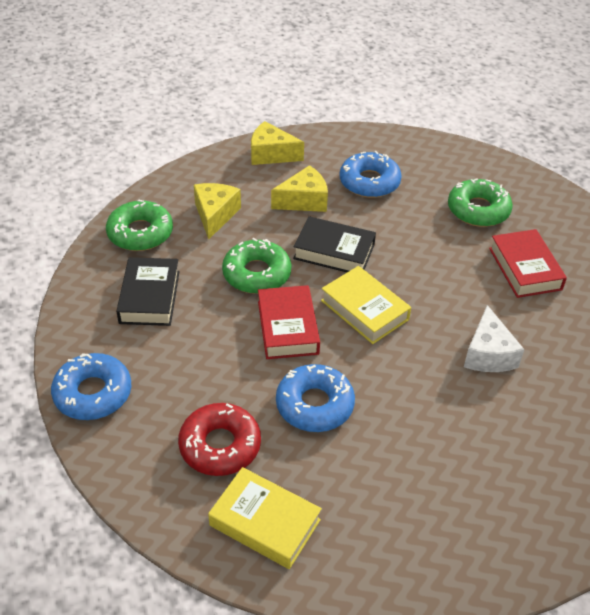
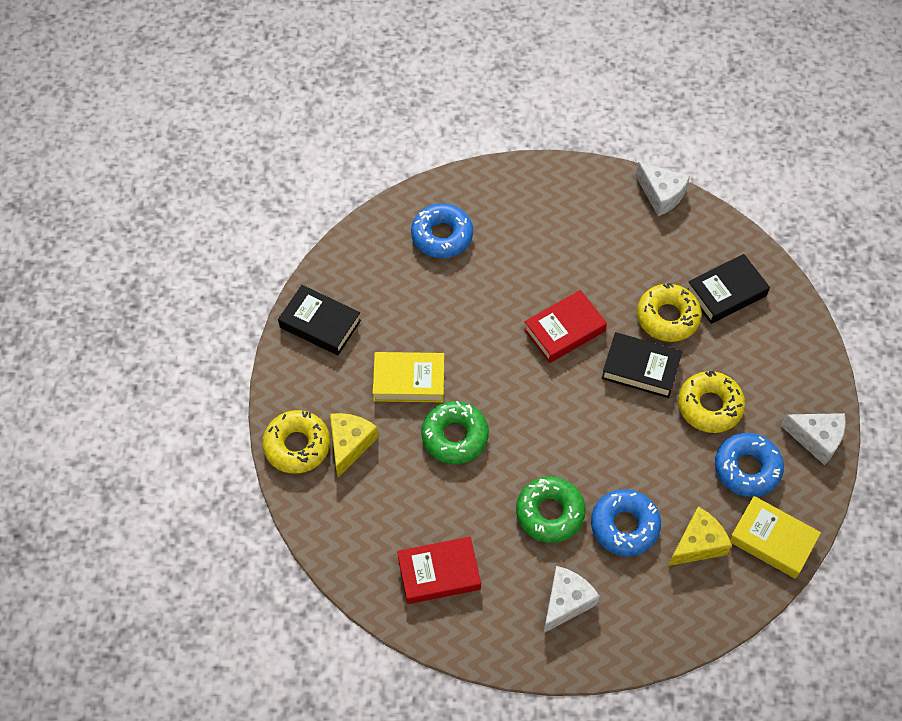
black book: [116,257,180,326] [293,216,376,272] = 2 -> [278,285,361,355] [601,332,682,398] [687,254,770,324] = 3
green donut: [106,199,173,251] [222,238,291,294] [448,179,513,227] = 3 -> [421,401,489,464] [516,476,586,543] = 2
red donut: [178,403,261,476] = 1 -> none = 0
white cheese: [464,305,525,372] = 1 -> [544,566,600,633] [635,162,690,216] [780,413,846,465] = 3
yellow cheese: [194,183,241,239] [251,121,304,165] [271,165,328,212] = 3 -> [330,413,378,477] [668,506,732,566] = 2
yellow donut: none = 0 -> [262,410,330,474] [637,283,702,342] [678,371,745,433] = 3

